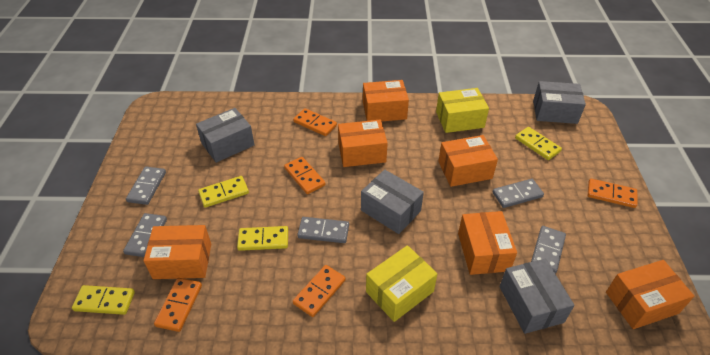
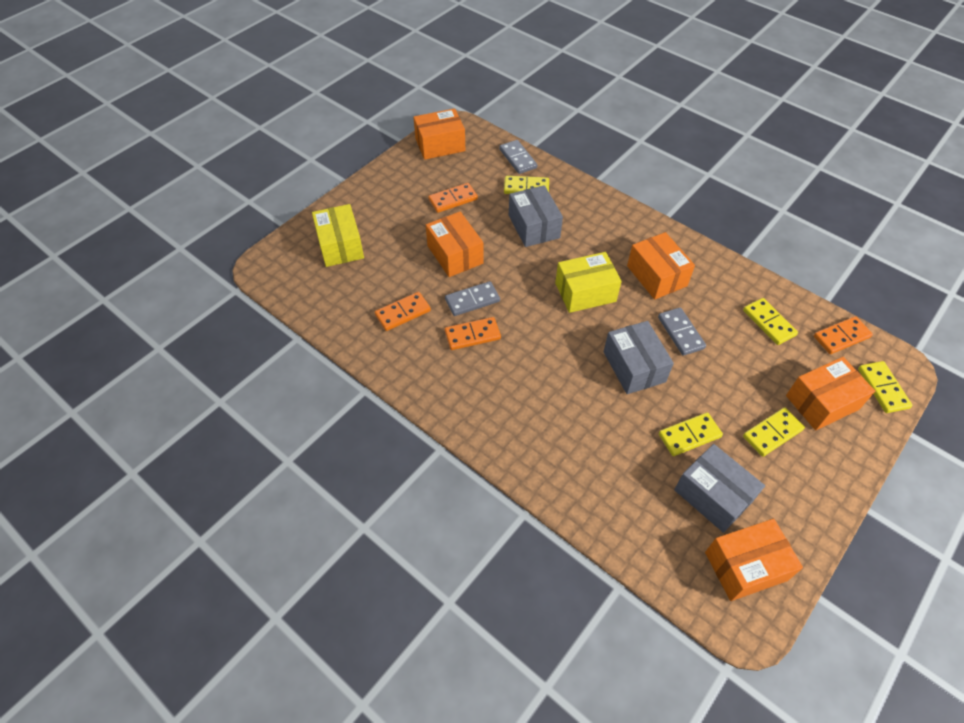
grey box: [196,108,254,163] [361,169,424,234] [499,259,575,334] [533,81,586,124] = 4 -> [509,185,563,247] [603,321,674,394] [674,444,765,533] = 3
grey domino: [123,213,167,257] [126,167,166,205] [297,217,349,243] [492,179,544,208] [531,226,566,273] = 5 -> [445,281,500,316] [499,140,537,174] [658,307,706,356] = 3
orange box: [143,225,211,279] [338,120,388,167] [363,80,409,122] [438,135,498,187] [458,211,517,275] [606,260,694,329] = 6 -> [413,108,465,160] [426,211,484,277] [627,232,695,300] [705,519,803,601] [786,357,875,431] = 5
orange domino: [154,278,202,332] [284,157,326,194] [293,108,337,136] [293,265,346,317] [588,179,638,208] = 5 -> [375,292,431,331] [428,183,478,213] [445,317,501,350] [814,316,873,354] = 4
yellow domino: [72,285,135,315] [198,176,249,208] [237,226,288,251] [515,127,562,160] = 4 -> [504,176,549,194] [659,412,723,456] [743,298,798,345] [743,407,805,457] [858,361,913,413] = 5

